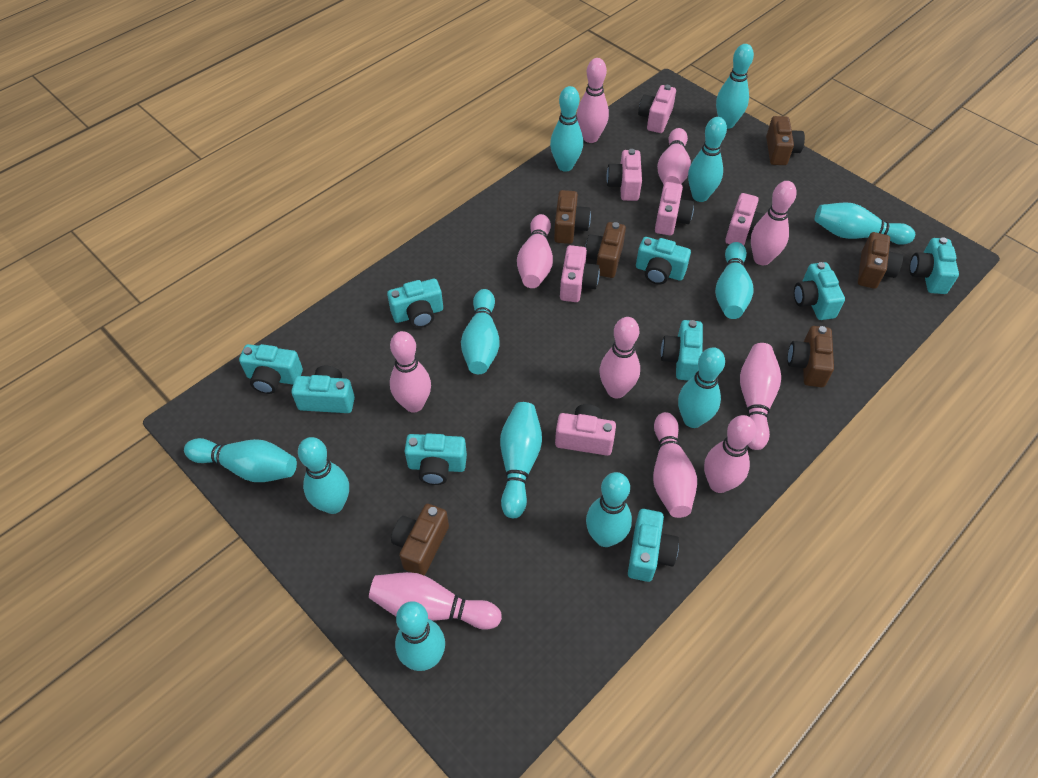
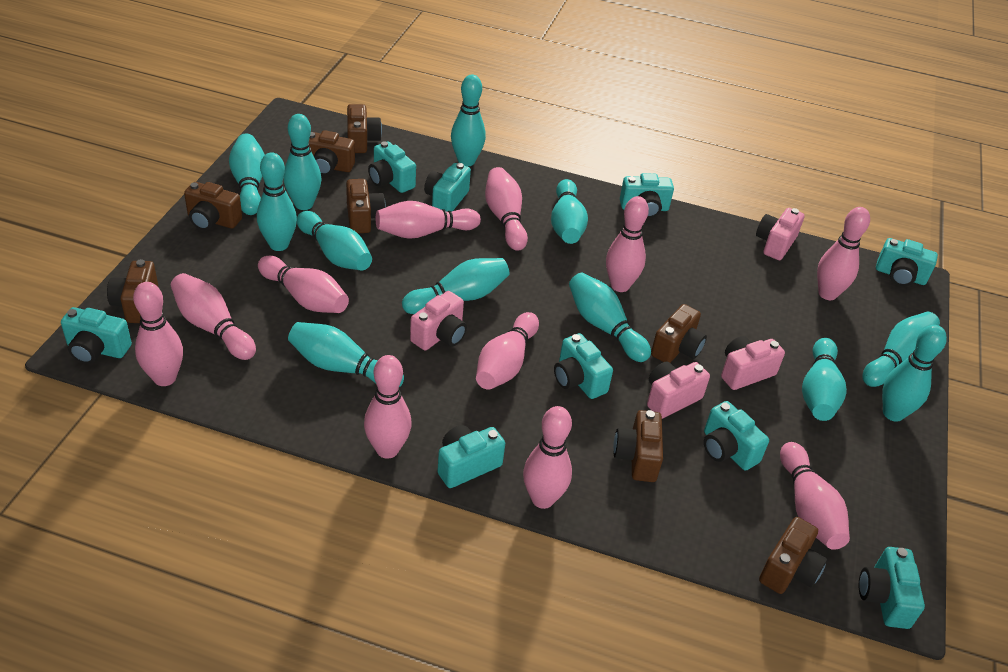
brown camera: [391,504,449,575] [554,190,591,244] [585,222,626,278] [766,116,805,165] [787,326,834,387] [858,232,903,289] = 6 -> [107,259,158,323] [184,182,242,230] [309,130,355,176] [346,179,386,233] [347,104,382,153] [613,410,663,482] [651,304,707,363] [759,517,827,594] = 8
pink bowling pin: [369,572,502,630] [390,331,431,413] [517,214,553,288] [577,58,609,143] [599,317,640,399] [653,412,697,518] [657,128,691,184] [704,415,756,493] [740,343,781,450] [751,181,797,265] = 10 -> [133,282,183,386] [171,273,256,360] [258,256,349,313] [364,355,412,459] [376,201,481,239] [476,312,539,390] [485,167,528,251] [523,406,572,509] [606,196,649,292] [780,442,850,550] [817,207,870,300] = 11
pink camera: [555,404,616,456] [560,245,600,302] [607,149,642,201] [638,85,676,133] [655,182,694,235] [725,193,765,245] = 6 -> [410,291,467,350] [647,362,710,419] [721,336,785,390] [756,208,804,260] = 4

